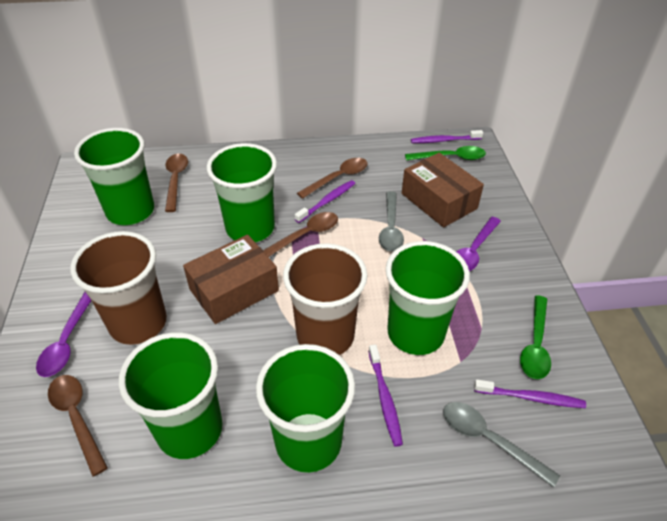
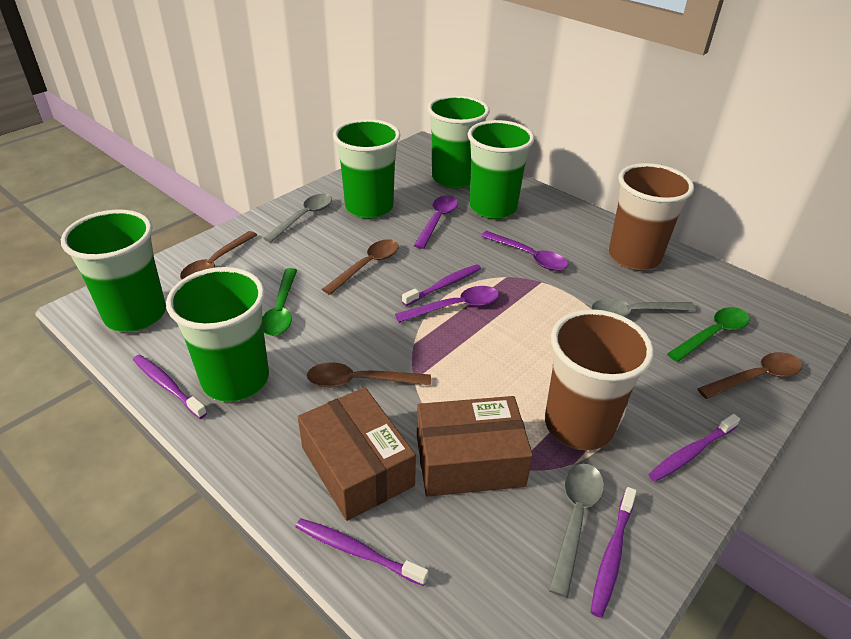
grey spoon: [379,191,404,252] [443,402,560,488] = 2 -> [263,194,332,242] [549,464,604,598] [591,299,696,317] = 3
purple spoon: [36,292,92,377] [456,217,501,271] = 2 -> [395,286,499,323] [414,195,458,249] [481,231,568,271] = 3
purple toothbrush: [295,180,355,223] [368,344,403,447] [411,130,483,143] [474,379,586,408] = 4 -> [133,355,207,419] [296,518,429,586] [402,264,481,306] [591,487,637,618] [648,414,740,482] = 5

